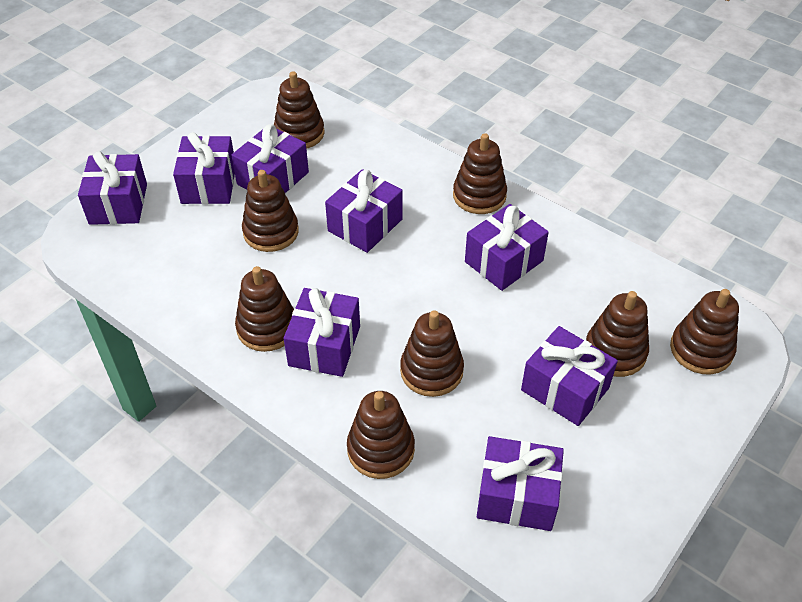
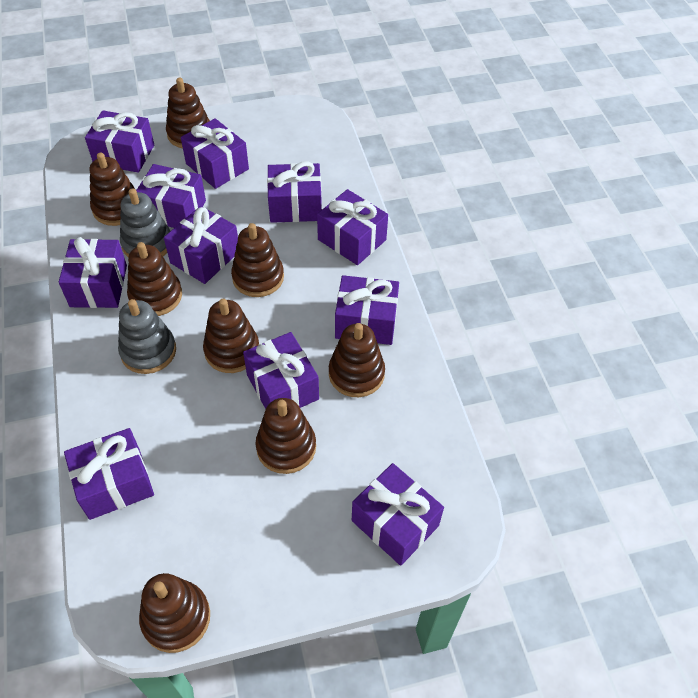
grey stacking toy: none = 0 -> [118,299,176,374] [120,188,170,257] = 2
purple gift: [78,151,147,225] [173,132,235,204] [231,124,309,193] [284,288,360,377] [325,169,403,253] [465,204,549,291] [477,436,564,531] [521,326,618,426] = 8 -> [59,237,127,308] [64,428,154,520] [85,110,154,173] [136,164,206,228] [164,206,238,284] [181,118,249,189] [243,332,319,409] [267,161,322,223] [317,189,388,265] [335,275,399,345] [352,463,444,566] = 11

